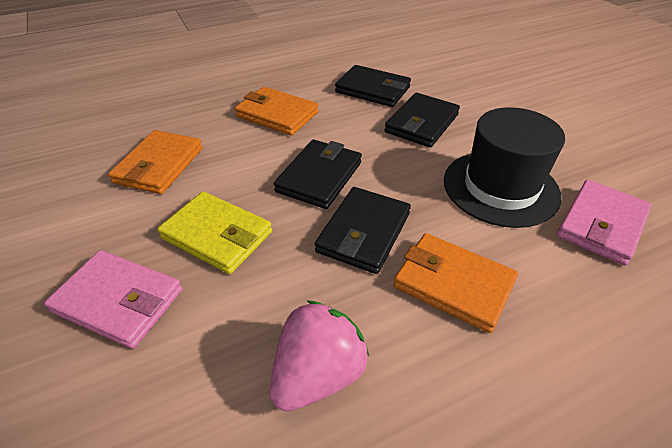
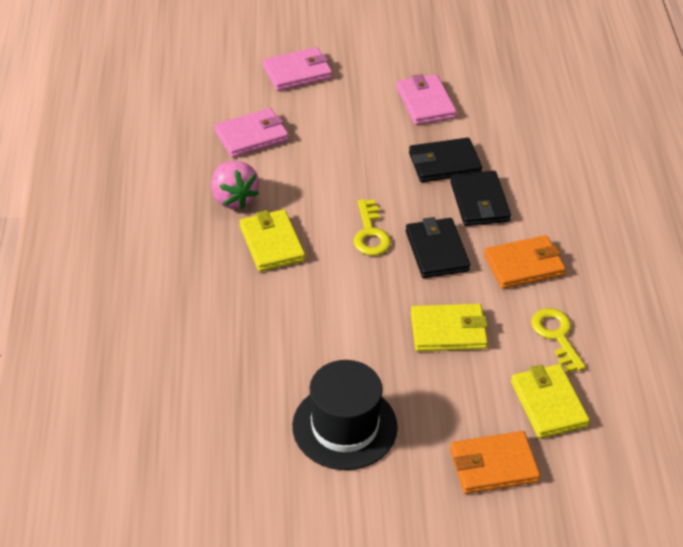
black wallet: [274,139,362,209] [315,187,411,274] [335,65,411,107] [384,93,460,148] = 4 -> [406,217,470,278] [409,138,482,182] [450,171,511,226] = 3
orange wallet: [108,130,203,194] [235,87,318,136] [394,233,518,333] = 3 -> [450,431,540,494] [484,235,566,289] = 2
pink wallet: [44,250,182,349] [557,180,652,265] = 2 -> [214,108,289,158] [263,47,332,91] [397,74,457,125] = 3
yellow key: none = 0 -> [353,199,391,255] [531,308,586,373] = 2
yellow wallet: [157,191,272,274] = 1 -> [240,209,305,272] [411,304,488,351] [511,364,590,438] = 3

